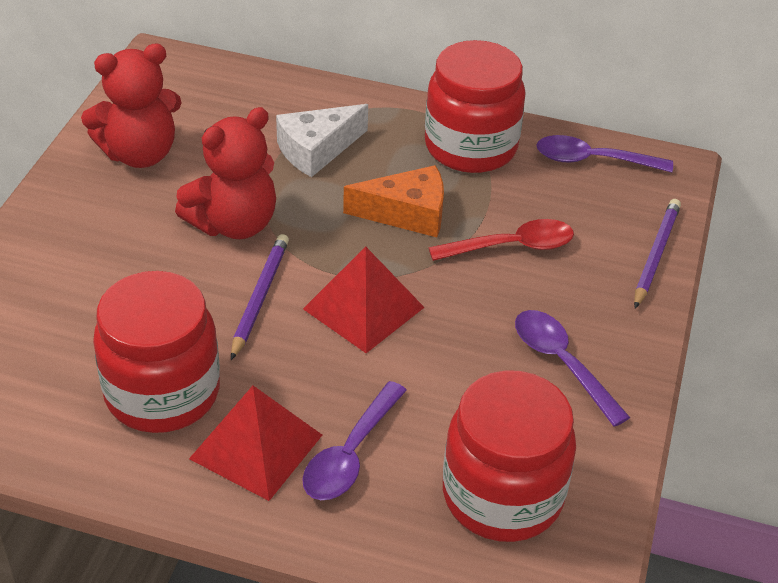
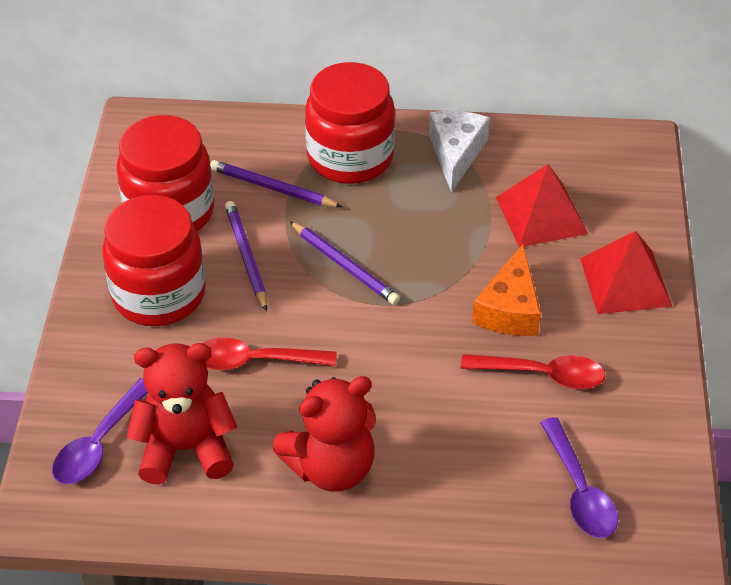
purple pencil: [231,234,289,360] [634,199,681,308] = 2 -> [210,160,342,207] [225,201,267,312] [289,221,400,305] = 3
purple spoon: [302,381,407,500] [515,310,630,427] [537,135,673,172] = 3 -> [52,378,148,484] [540,417,618,538] = 2
red spoon: [428,219,574,261] = 1 -> [203,337,337,370] [461,354,605,389] = 2

